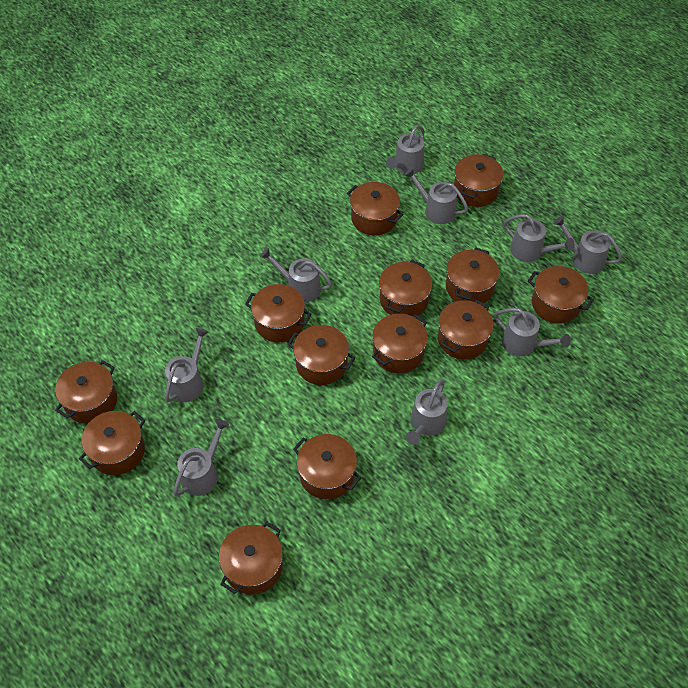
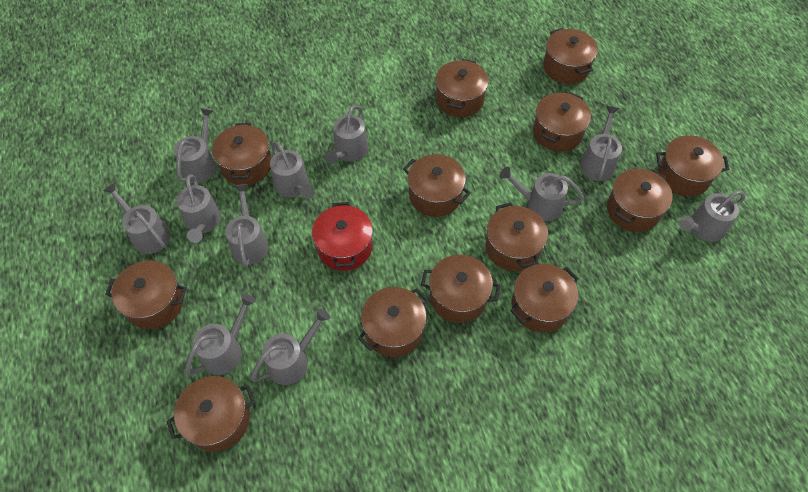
grey watering can: [165,328,209,402] [173,419,229,497] [260,248,332,302] [386,125,425,174] [404,168,468,224] [406,380,448,445] [494,308,571,356] [504,214,575,262] [553,216,622,274] = 9 -> [103,182,170,254] [174,108,217,183] [177,174,221,243] [185,294,256,376] [225,184,269,268] [250,308,330,385] [270,142,314,199] [324,105,368,164] [499,167,584,221] [580,106,622,181] [679,191,745,242] = 11
red pot: none = 0 -> [312,202,373,271] = 1

